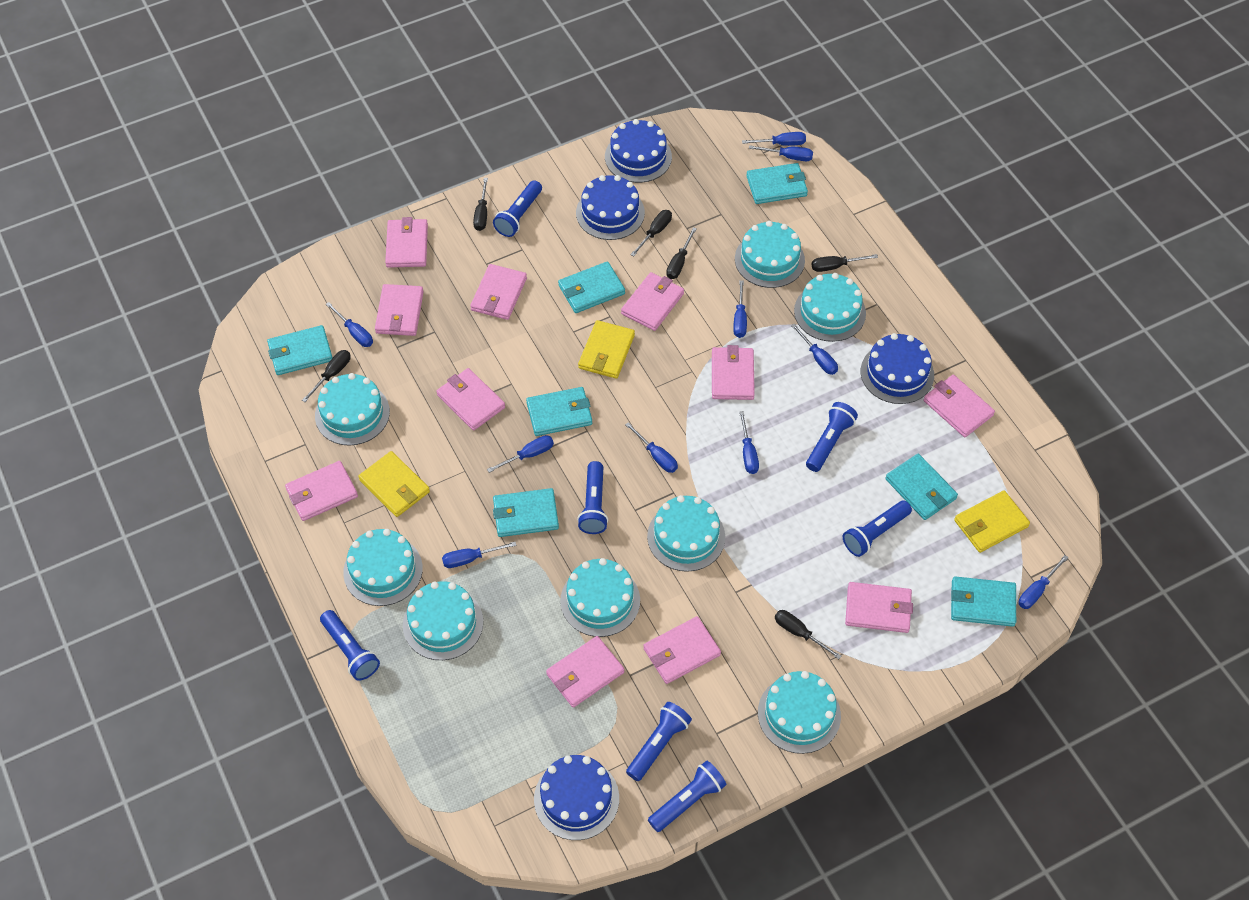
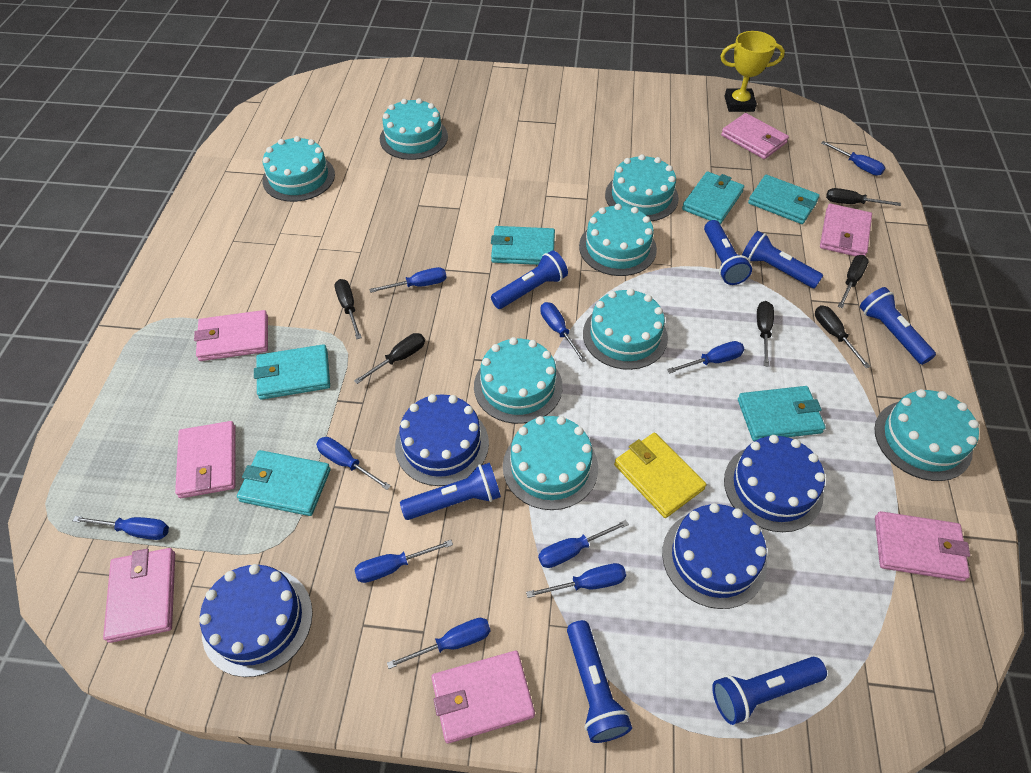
pink wallet: [285,461,358,521] [375,284,424,336] [385,217,428,268] [436,368,505,430] [470,264,527,320] [546,636,624,707] [621,272,684,331] [643,616,721,684] [712,345,755,400] [845,582,913,633] [923,375,995,437] = 11 -> [103,548,175,643] [175,421,236,498] [194,310,268,361] [431,651,535,743] [721,113,789,159] [820,204,872,256] [875,511,970,581] = 7
turquoise wallet: [267,325,333,375] [493,488,559,537] [526,387,592,436] [558,261,625,313] [746,163,808,204] [885,454,958,520] [951,576,1016,627] = 7 -> [237,450,331,516] [254,344,330,400] [491,226,555,265] [682,172,744,224] [738,386,826,441] [748,175,820,224] = 6
yellow trophy: none = 0 -> [720,31,785,112] = 1
yellow wallet: [358,451,430,517] [578,320,635,379] [954,491,1030,553] = 3 -> [614,433,706,518] = 1

